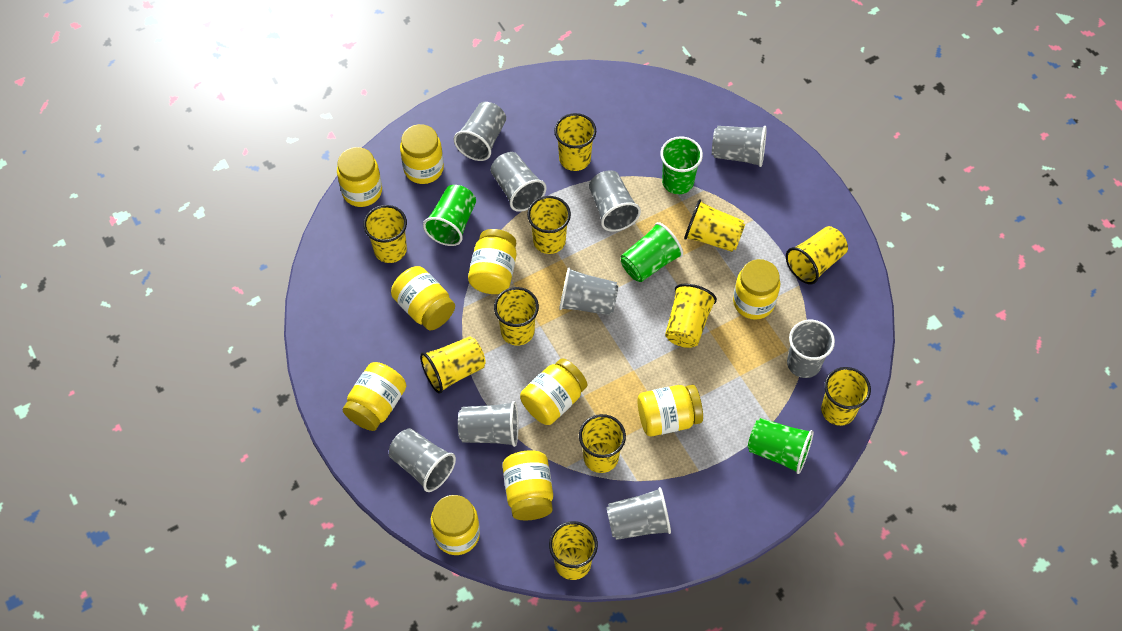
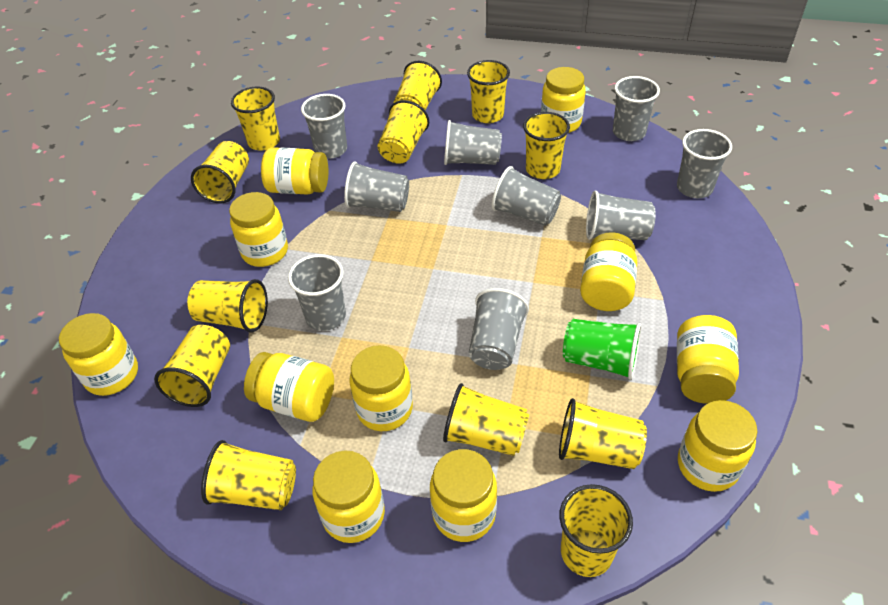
green cup: [423,185,476,246] [621,222,683,282] [660,136,703,194] [748,418,814,474] = 4 -> [563,319,641,380] = 1
yellow cup: [363,205,407,263] [420,336,486,394] [494,287,539,346] [527,196,571,254] [549,521,598,580] [554,113,596,171] [579,414,626,473] [665,284,717,348] [684,199,745,252] [786,226,848,284] [821,367,871,426] = 11 -> [154,325,230,407] [187,279,268,333] [191,141,249,204] [201,440,296,510] [231,87,280,151] [378,100,429,163] [394,61,442,111] [443,383,529,456] [467,60,510,123] [523,112,570,179] [559,398,647,469] [559,484,633,577] = 12
yellow jar: [337,147,382,207] [343,362,407,431] [391,266,455,330] [400,124,444,184] [431,495,480,555] [468,229,517,294] [502,450,553,520] [520,358,587,425] [638,385,703,436] [733,259,780,320] = 10 -> [59,313,138,396] [229,192,288,267] [244,352,334,422] [261,147,328,195] [313,451,385,543] [349,345,413,431] [430,449,497,542] [541,67,586,133] [580,232,637,311] [677,315,739,404] [678,400,758,492] = 11

